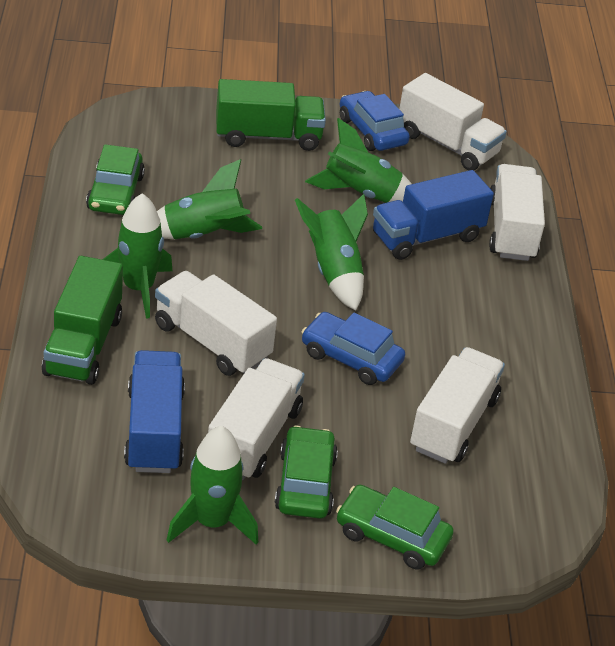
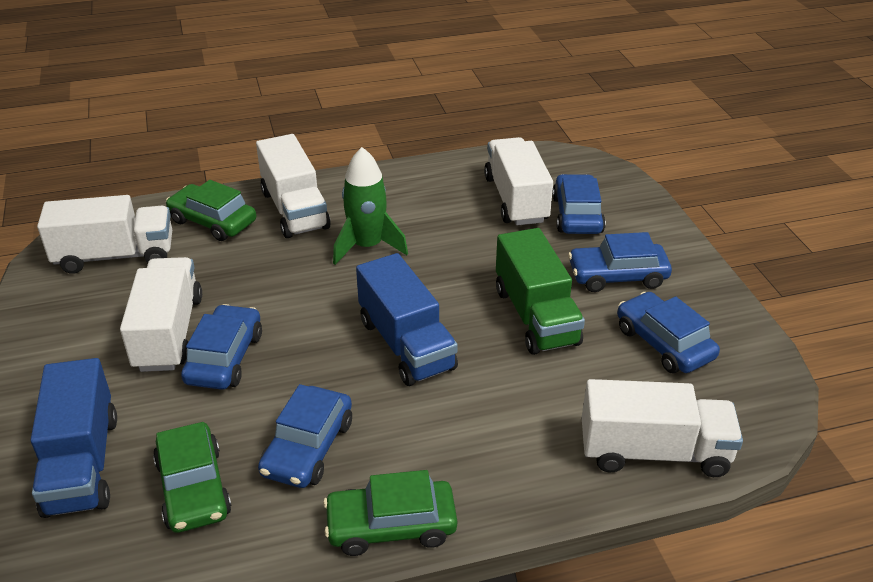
blue car: [302,312,405,385] [340,91,410,151] = 2 -> [181,304,262,390] [258,384,352,488] [552,174,606,234] [568,232,672,292] [617,292,720,374] = 5
green rocket: [102,193,172,319] [157,159,262,239] [166,426,258,545] [295,194,368,311] [305,118,412,203] = 5 -> [333,147,408,265] = 1
green truck: [42,256,123,385] [216,79,326,151] = 2 -> [496,228,585,355] = 1

